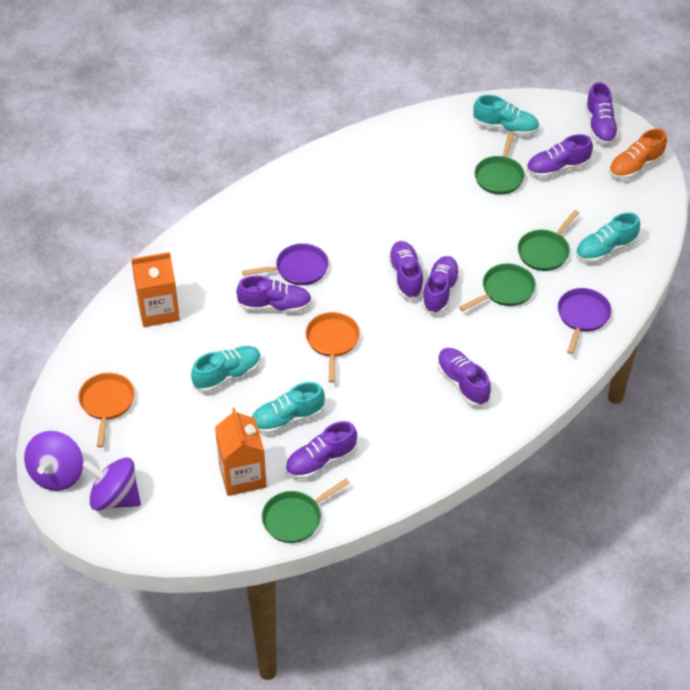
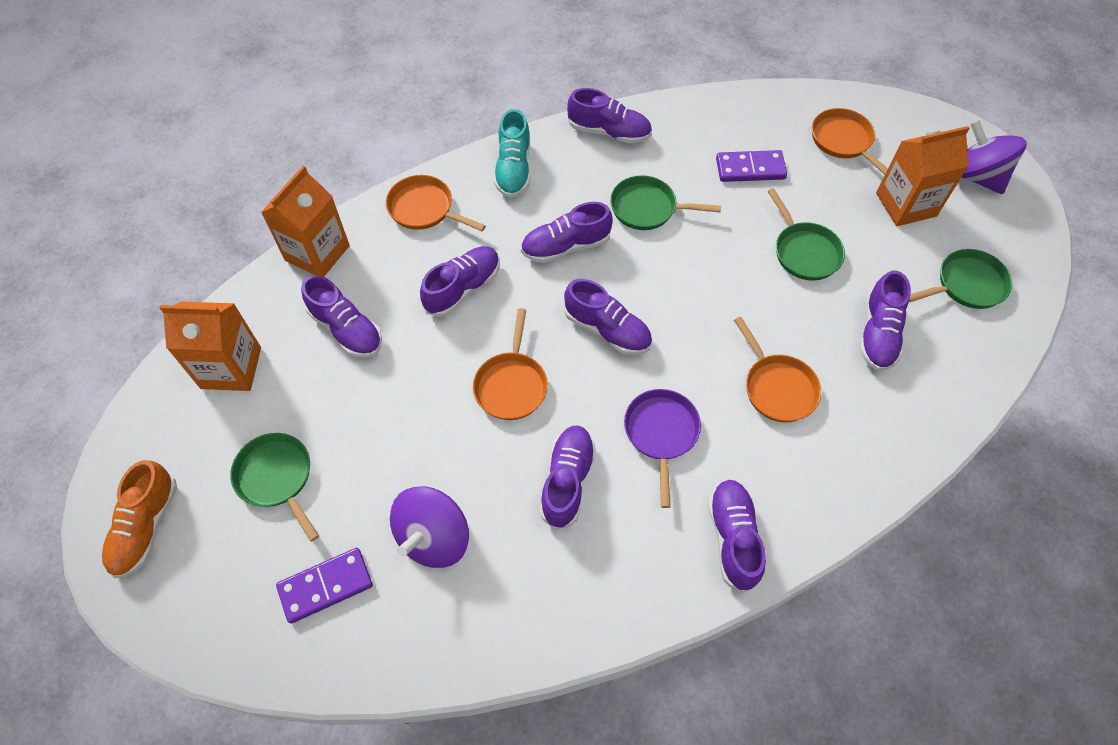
orange carton: [131,252,180,327] [215,408,267,496] = 2 -> [159,301,261,391] [261,166,350,277] [876,126,970,226] = 3
orange pan: [78,373,135,448] [306,312,360,383] = 2 -> [386,175,486,231] [473,308,548,420] [734,317,821,422] [812,108,888,175] = 4
purple domino: none = 0 -> [276,548,373,624] [716,150,787,182] = 2
purple pan: [242,243,329,285] [558,288,612,354] = 2 -> [624,389,701,508] = 1
purple shoe: [236,276,312,313] [285,421,357,479] [388,241,424,300] [422,256,460,315] [437,348,491,407] [527,134,593,178] [585,82,619,145] = 7 -> [301,275,382,357] [420,246,500,317] [521,202,613,263] [540,426,596,530] [564,279,652,355] [567,88,652,144] [708,480,766,593] [859,271,911,371] = 8
turquoise shoe: [191,346,261,393] [252,382,325,434] [473,95,539,136] [575,212,640,263] = 4 -> [494,109,530,198] = 1

